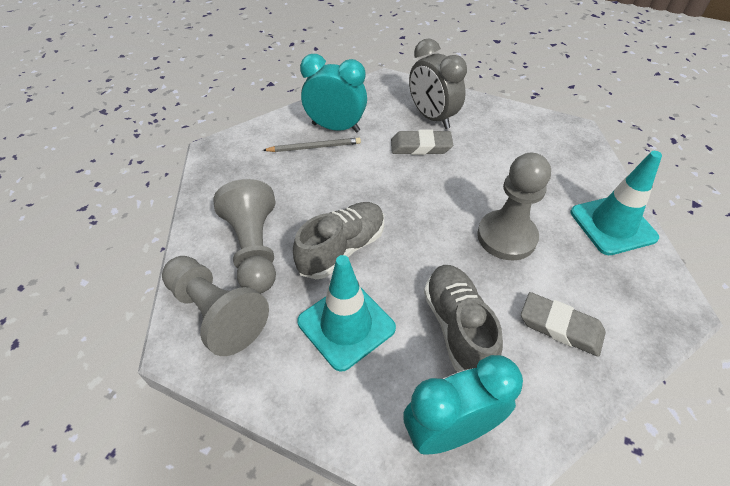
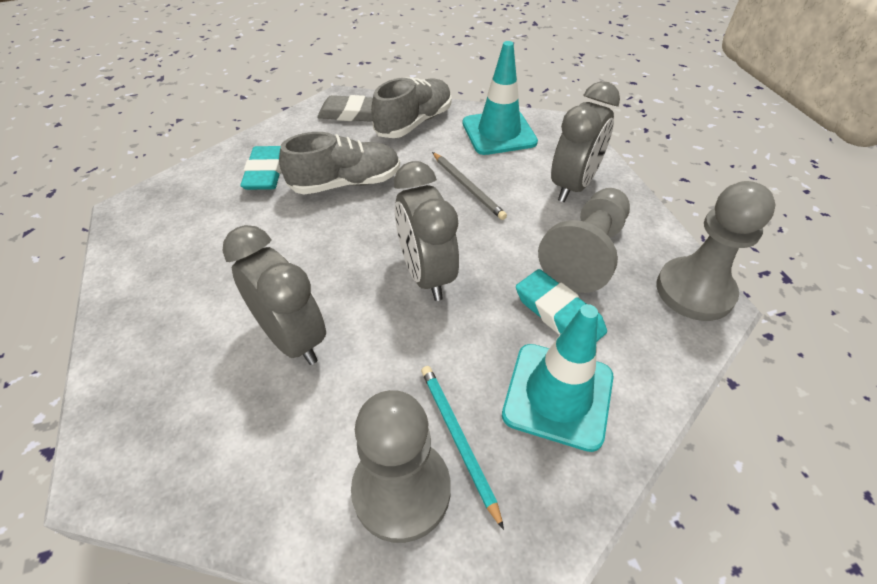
grey clock: [409,38,467,129] = 1 -> [223,225,326,365] [394,161,459,301] [551,81,620,202] = 3
grey eraser: [391,130,453,155] [521,292,606,357] = 2 -> [317,95,373,122] = 1
turquoise clock: [300,54,367,133] [403,355,523,455] = 2 -> none = 0
turquoise eraser: none = 0 -> [240,146,282,190] [516,269,607,342] = 2
turquoise pencil: none = 0 -> [421,366,504,530] = 1

